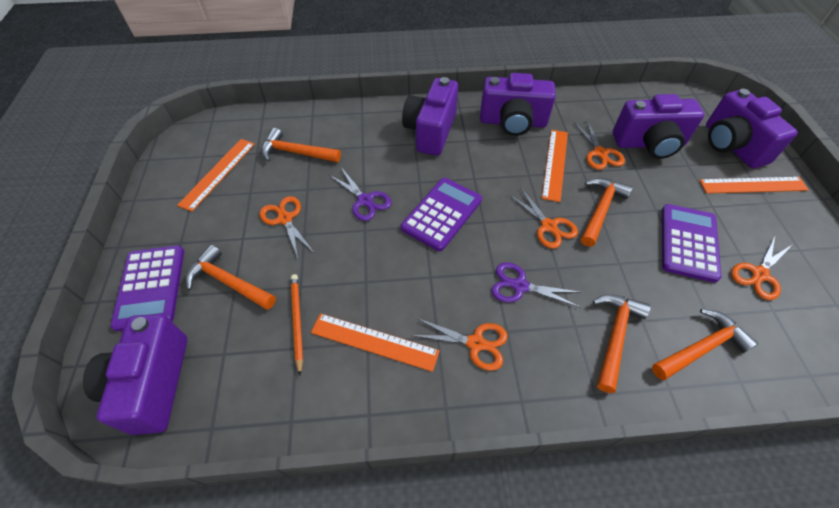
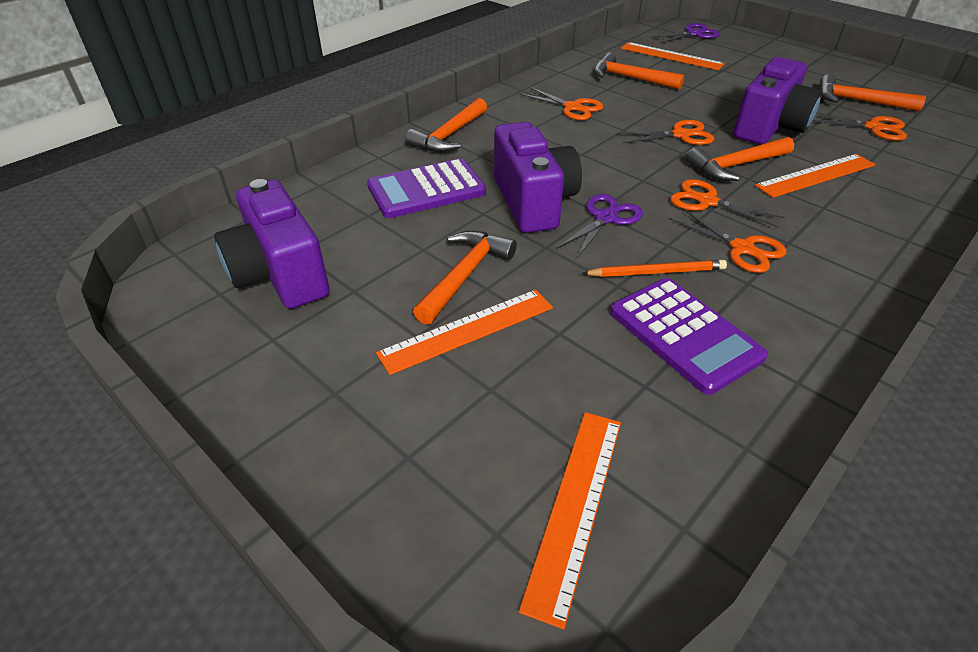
purple calculator: [110,245,184,332] [401,178,482,251] [662,204,722,283] = 3 -> [367,159,486,218] [610,278,768,395] = 2
purple camera: [83,314,187,435] [402,77,458,156] [480,73,556,136] [613,94,704,159] [706,89,798,168] = 5 -> [214,179,330,309] [494,122,582,233] [734,57,822,145] = 3

